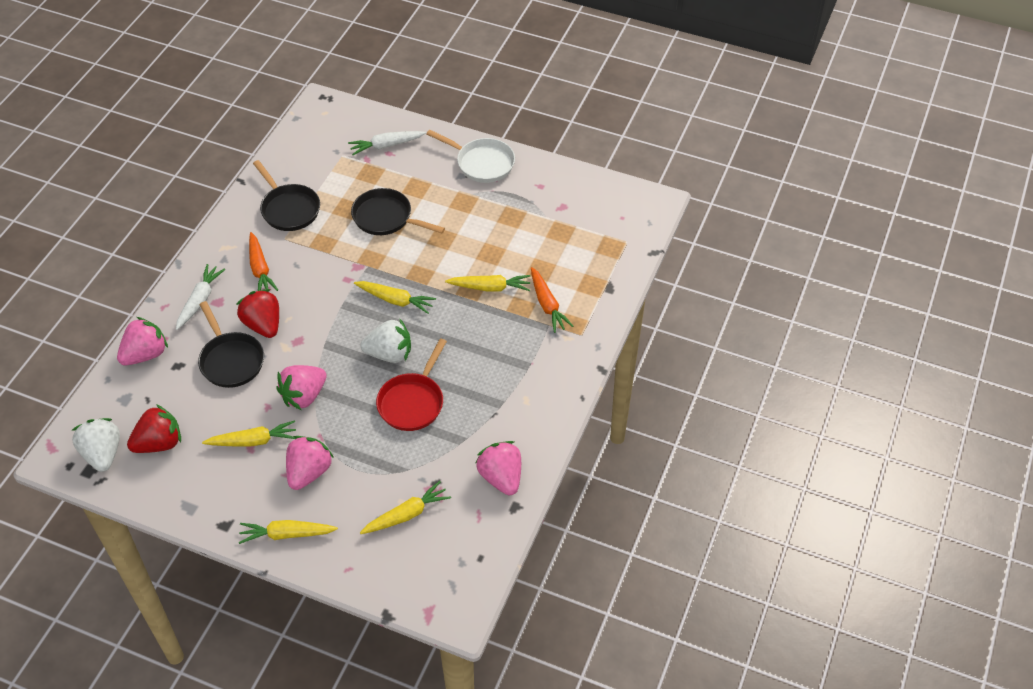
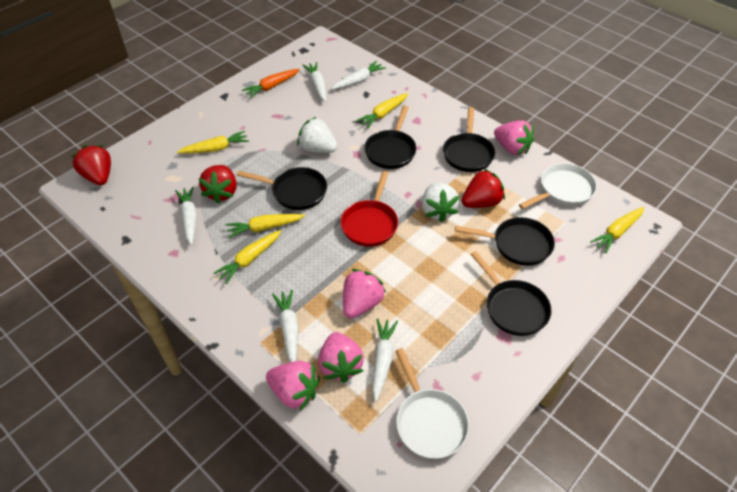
black pan: [198,301,264,388] [253,160,320,231] [351,188,445,235] = 3 -> [237,167,327,210] [364,106,417,169] [443,107,495,172] [455,217,555,266] [471,251,552,336] = 5
orange carrot: [249,232,278,291] [531,267,573,333] = 2 -> [242,69,300,98] = 1
red strawberry: [127,404,181,453] [237,289,279,338] = 2 -> [71,145,111,185] [199,165,237,204] [462,169,505,208] = 3
white carrot: [176,264,226,330] [348,131,426,155] = 2 -> [175,187,197,245] [272,290,298,362] [303,62,326,102] [331,61,386,90] [372,318,398,402] = 5
white pan: [426,130,515,183] = 1 -> [395,348,469,459] [519,163,597,209] = 2

